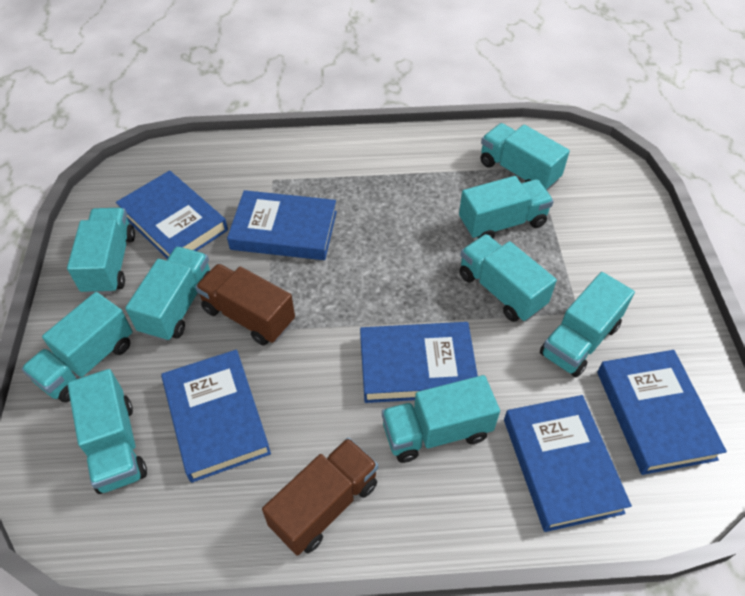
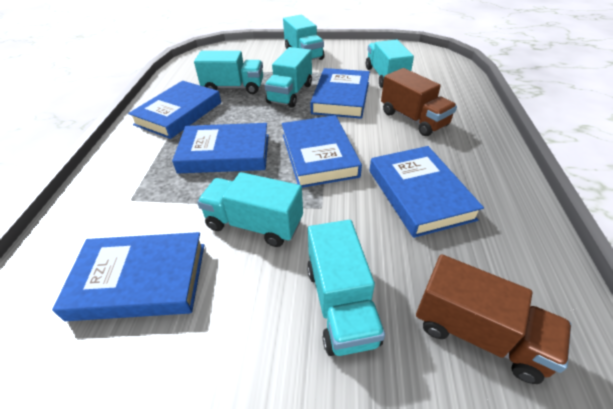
turquoise truck: [21,292,133,402] [67,208,135,295] [67,369,147,494] [125,247,210,342] [382,375,500,463] [459,176,554,238] [459,234,557,322] [480,123,570,191] [540,272,635,377] = 9 -> [194,51,263,94] [197,172,303,247] [264,47,312,108] [283,15,324,60] [307,220,385,356] [366,39,414,88] = 6

